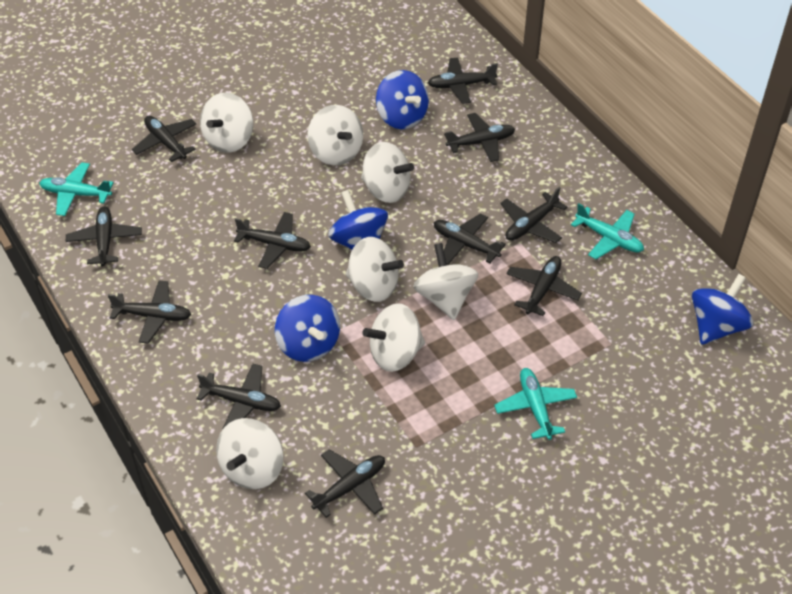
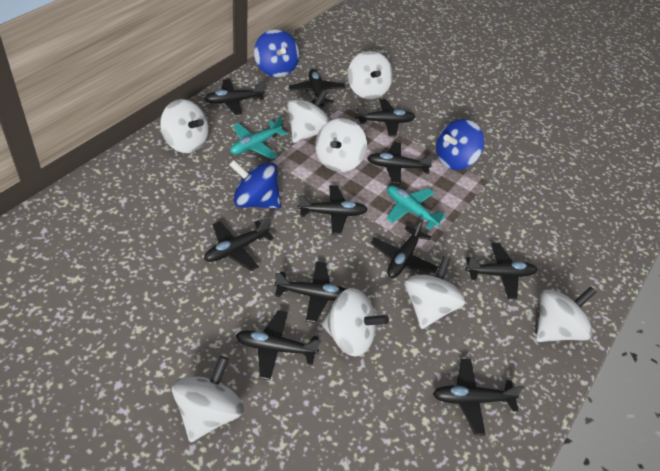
blue spinning top: [275,295,340,362] [328,190,388,249] [376,70,429,129] [692,274,753,345] = 4 -> [229,160,281,209] [254,29,299,77] [436,119,484,170] = 3
turquoise plane: [39,162,114,216] [494,368,577,440] [571,203,644,259] = 3 -> [230,116,287,159] [386,185,446,230] = 2
white spinning top: [200,93,253,153] [216,418,284,489] [307,105,363,165] [346,237,404,302] [361,142,414,203] [362,303,425,372] [413,243,478,320] = 7 -> [160,99,209,153] [172,356,244,442] [287,90,330,143] [315,118,367,172] [321,288,389,357] [348,51,393,99] [404,256,466,329] [536,286,596,342] = 8

